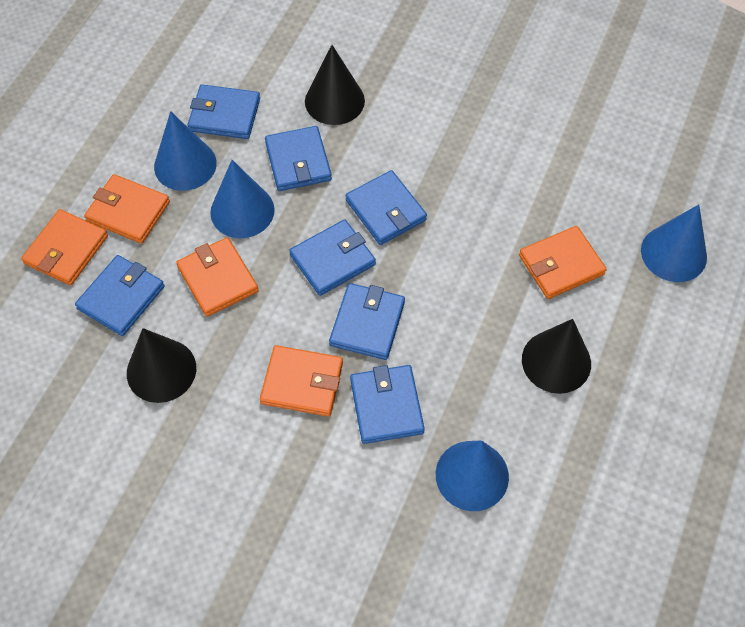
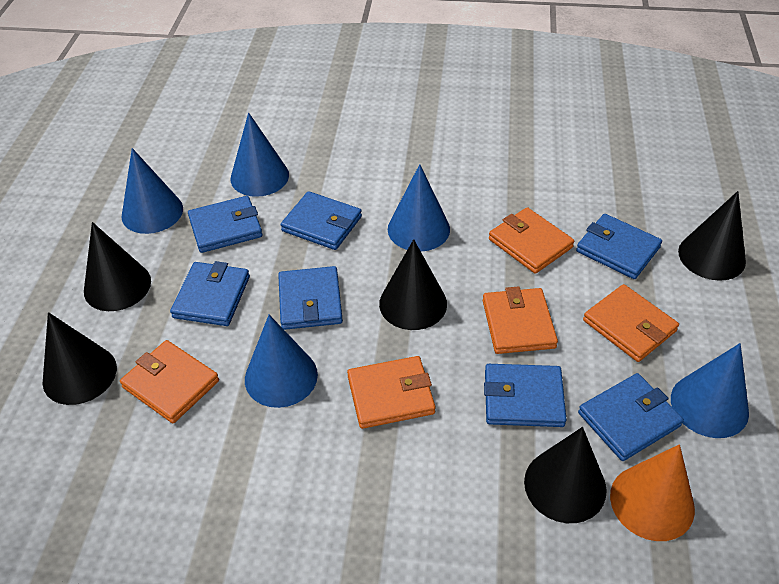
black cone: [127,328,196,403] [305,45,365,125] [522,319,591,394] = 3 -> [43,312,117,405] [84,222,151,311] [379,239,447,330] [524,427,607,523] [678,191,746,281] = 5
blue cone: [154,111,217,191] [210,160,275,238] [436,440,509,511] [641,204,707,282] = 4 -> [121,148,183,234] [231,112,289,197] [245,315,318,408] [388,164,450,252] [671,343,749,438] = 5
orange cone: none = 0 -> [610,444,695,541] = 1

